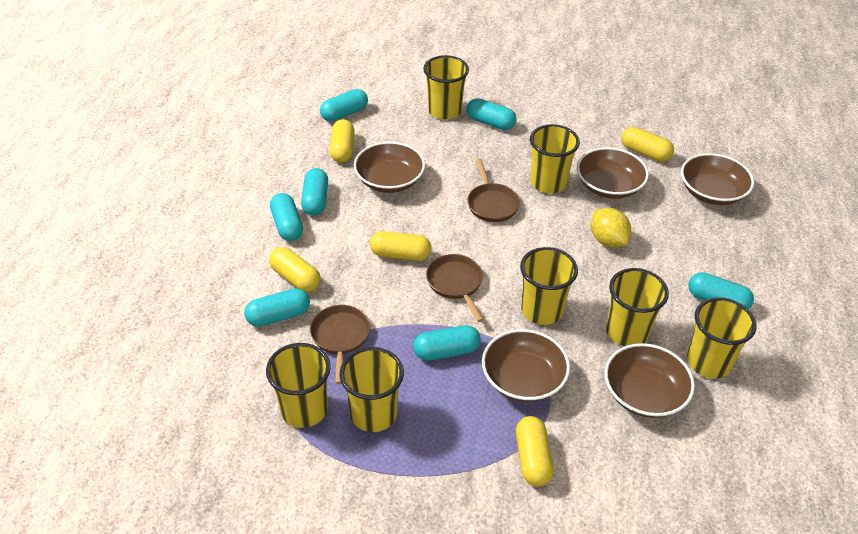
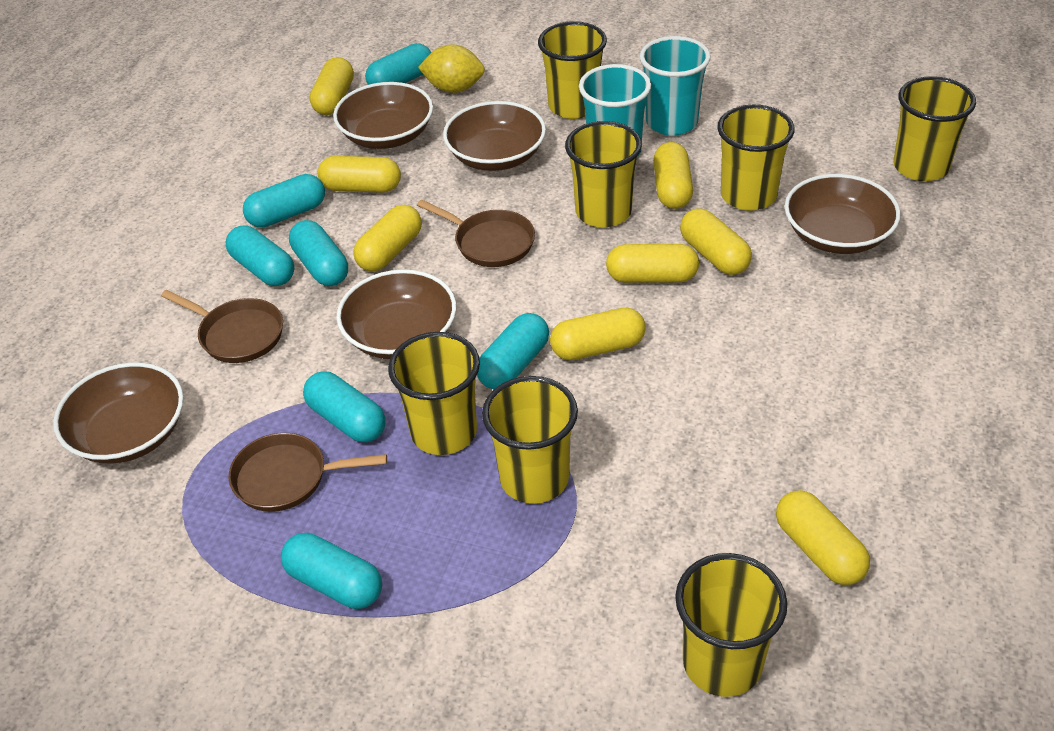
turquoise cup: none = 0 -> [579,64,651,157] [640,36,711,136] = 2
yellow capsule: [269,247,321,292] [330,119,355,163] [370,231,431,261] [516,416,554,486] [621,127,674,162] = 5 -> [310,57,354,115] [318,156,401,193] [353,204,422,271] [550,308,646,360] [606,244,699,283] [653,142,693,209] [680,208,752,275] [776,490,870,585] = 8

